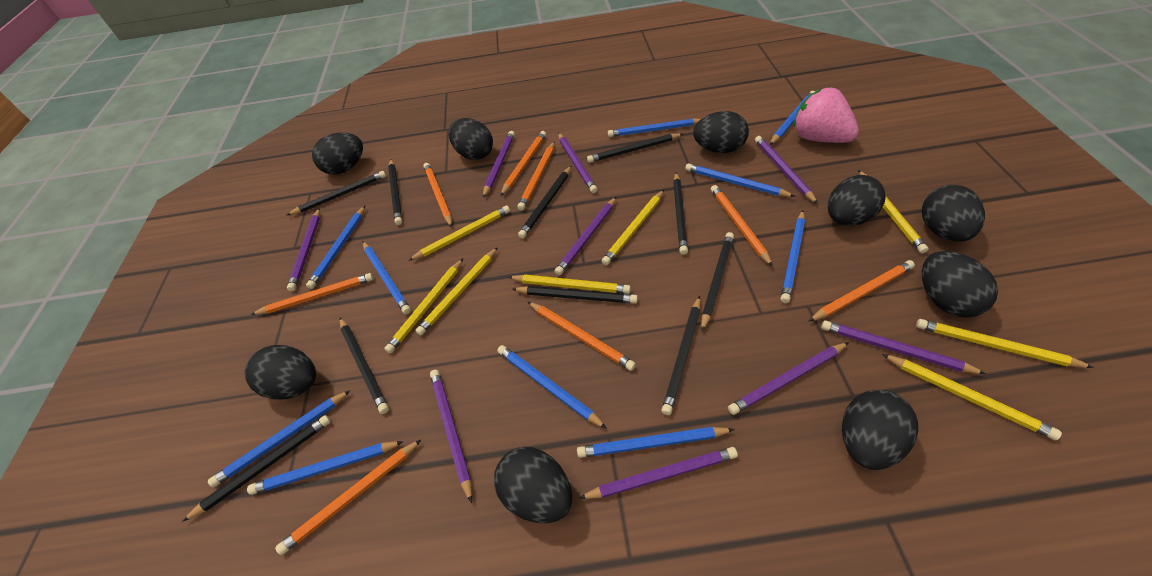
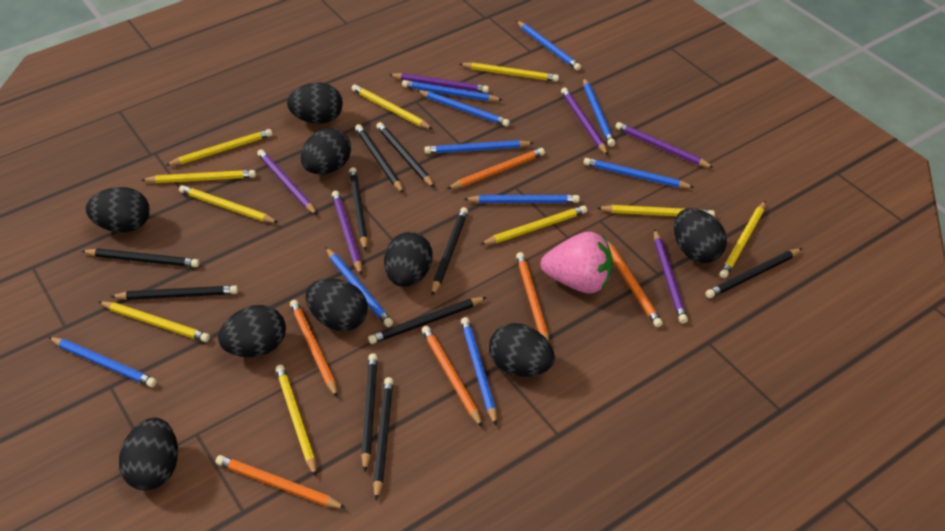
orange pencil: [251,273,373,315] [275,439,422,555] [423,163,452,227] [500,131,546,196] [517,141,555,211] [528,302,636,371] [711,185,773,267] [808,260,915,322] = 8 -> [215,455,346,508] [290,300,338,398] [422,326,482,427] [447,148,545,189] [516,252,549,342] [606,239,663,327] = 6
purple pencil: [287,208,320,291] [430,370,472,503] [483,131,515,198] [554,197,616,275] [558,133,597,193] [579,447,738,499] [728,342,849,415] [755,136,818,204] [821,320,986,374] = 9 -> [257,149,317,215] [332,191,362,275] [389,73,489,93] [561,88,608,155] [615,122,714,168] [654,229,688,323] = 6
yellow pencil: [384,259,463,353] [408,206,510,261] [415,247,498,336] [508,274,631,294] [602,190,664,265] [858,170,929,253] [882,354,1062,440] [916,319,1094,368] = 8 -> [98,301,210,342] [142,170,256,183] [165,129,272,166] [179,185,279,223] [275,365,316,477] [352,84,433,129] [460,62,559,82] [480,205,587,245] [597,205,715,217] [720,201,765,278] = 10

